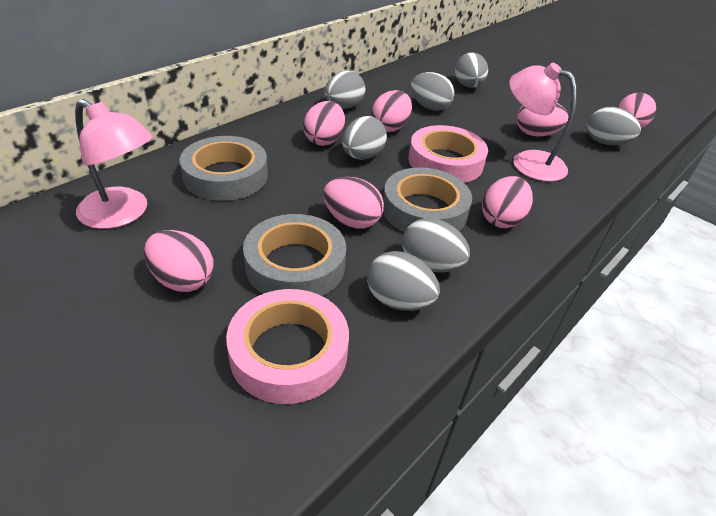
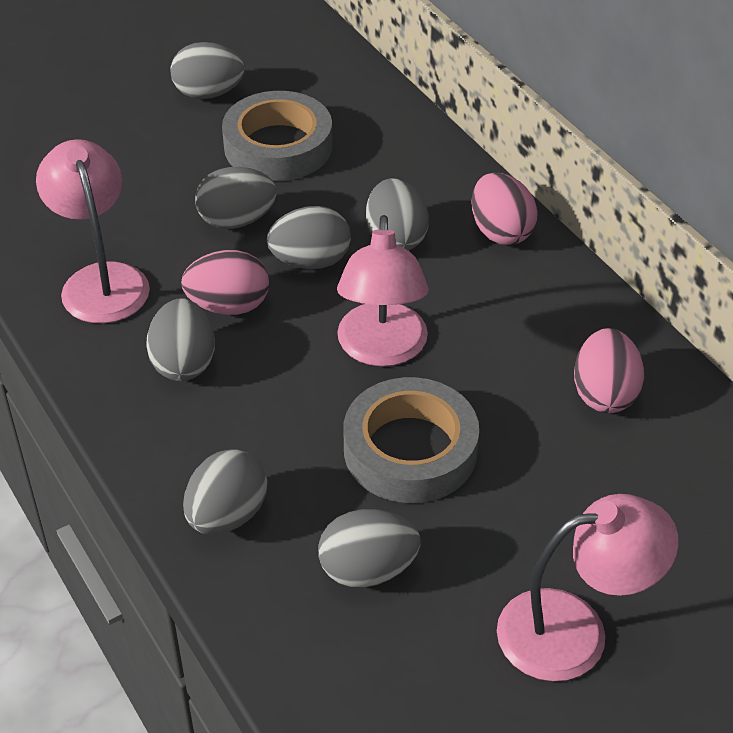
grey tape: [180,136,268,201] [243,214,346,296] [383,167,472,232] = 3 -> [222,91,333,181] [344,377,479,503] = 2
pink egg: [144,230,214,292] [303,101,345,146] [323,177,384,229] [371,90,412,132] [482,176,533,228] [517,103,568,137] [618,92,656,128] = 7 -> [181,250,269,315] [471,173,538,245] [574,328,644,413] = 3
pink lamp: [75,99,153,229] [509,63,577,182] = 2 -> [36,139,150,323] [337,215,429,367] [497,494,679,681] = 3
pink tape: [226,289,349,404] [408,125,488,183] = 2 -> none = 0

